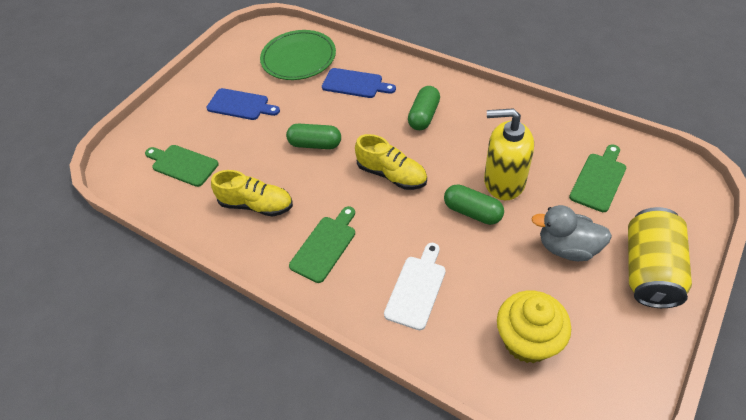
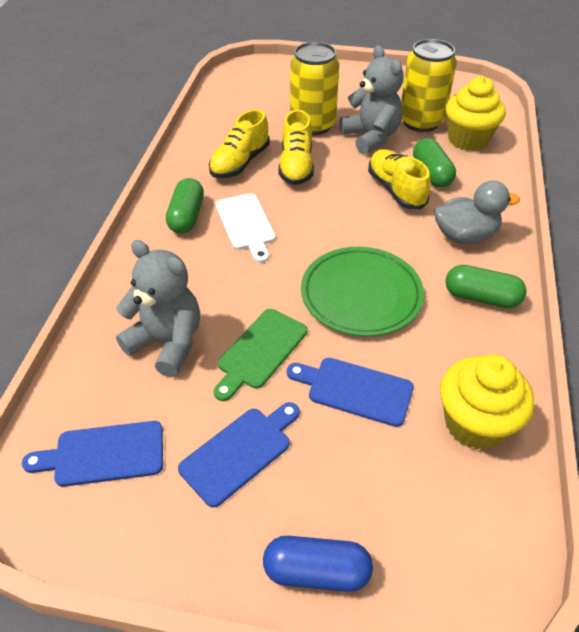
blue capsule: none = 0 -> [263,536,373,592] = 1
blue cutting board: [206,88,280,120] [322,68,396,98] = 2 -> [22,421,163,487] [178,402,300,507] [287,358,414,427] = 3
green cutting board: [145,145,219,187] [289,206,355,283] [569,144,626,212] = 3 -> [214,309,307,401] = 1
grey teddy bear: none = 0 -> [116,240,200,377] [340,45,404,154] = 2
yellow can: [628,207,692,308] = 1 -> [290,42,339,135] [401,39,457,132] = 2
yellow cupcake: [497,290,571,363] = 1 -> [440,355,534,450] [445,77,506,151] = 2
yellow shoe: [211,170,293,217] [355,134,427,190] = 2 -> [209,109,270,178] [278,110,314,185] [368,149,430,209] = 3
yellow soap dispenser: [484,108,534,200] = 1 -> none = 0

